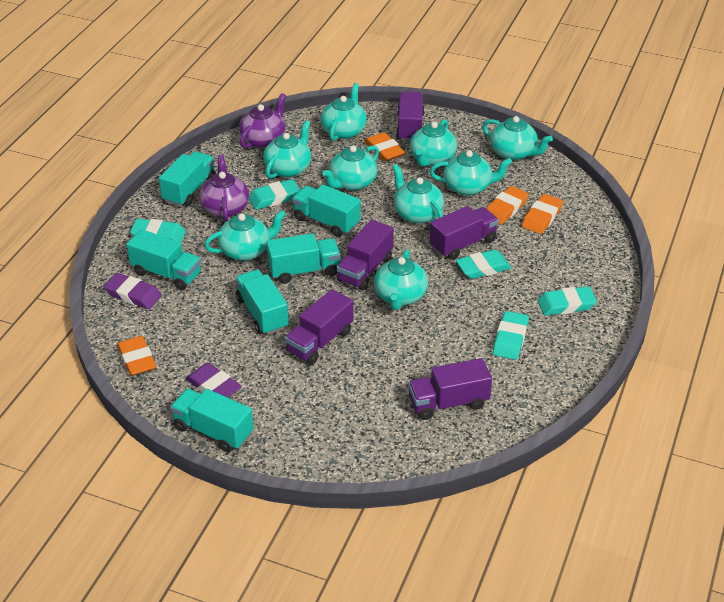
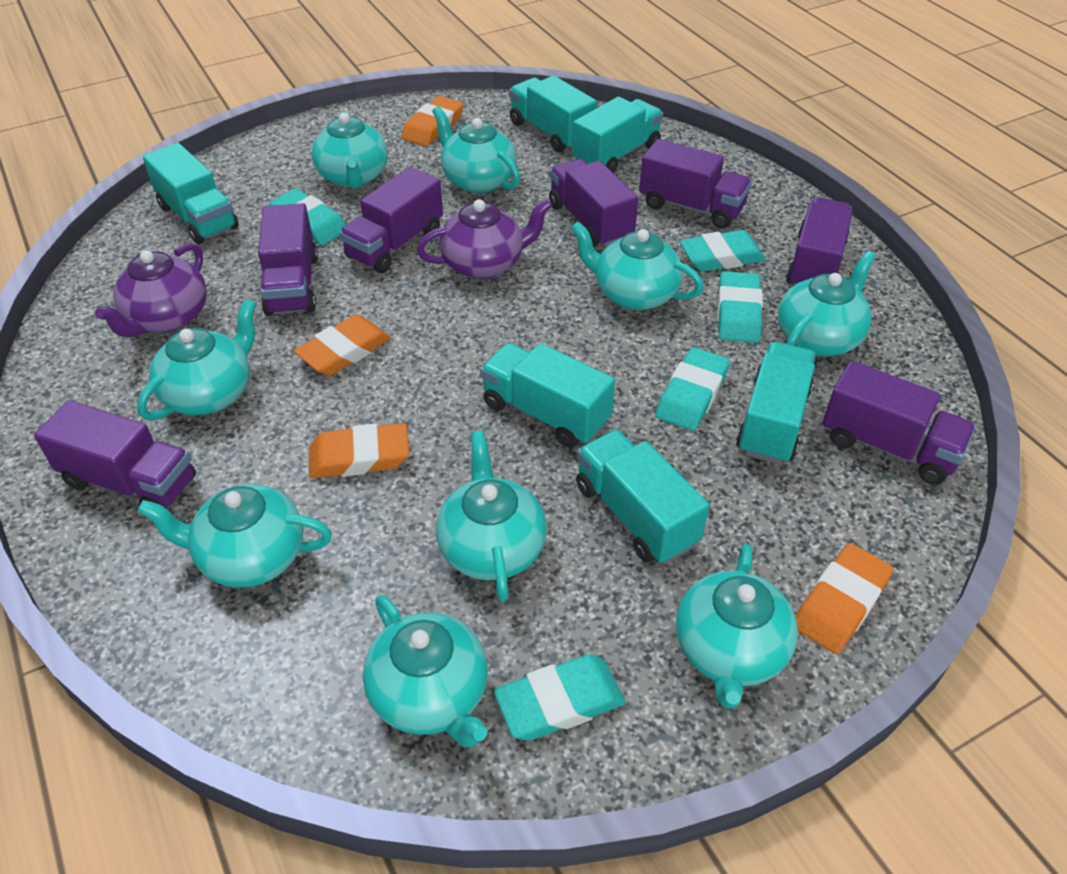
purple eraser: [104,273,162,309] [185,363,242,398] = 2 -> none = 0
purple truck: [285,289,353,364] [337,220,394,290] [396,91,425,141] [408,358,492,420] [429,206,499,260] = 5 -> [34,400,196,509] [258,203,318,316] [339,167,443,273] [549,159,638,247] [639,139,752,229] [786,197,852,286] [822,361,976,485] = 7

